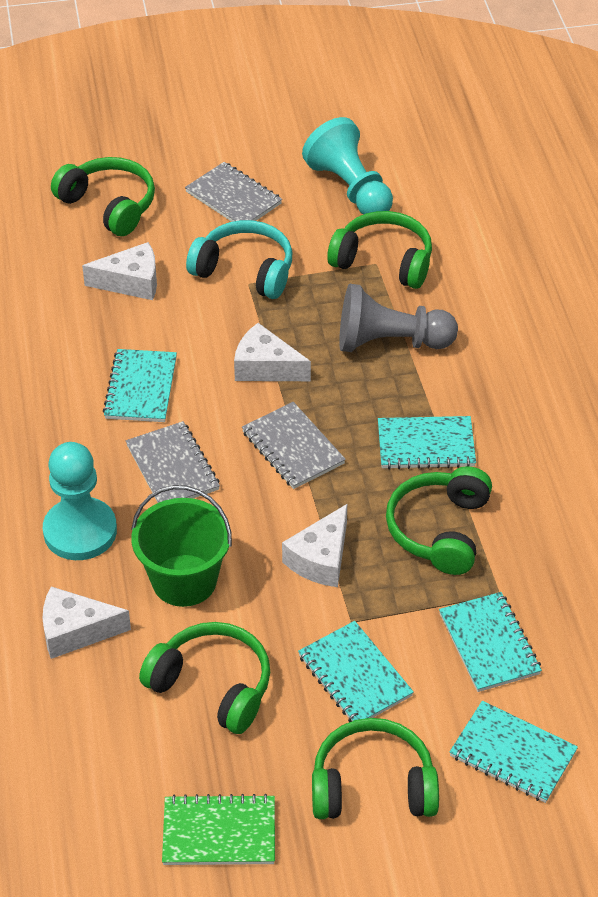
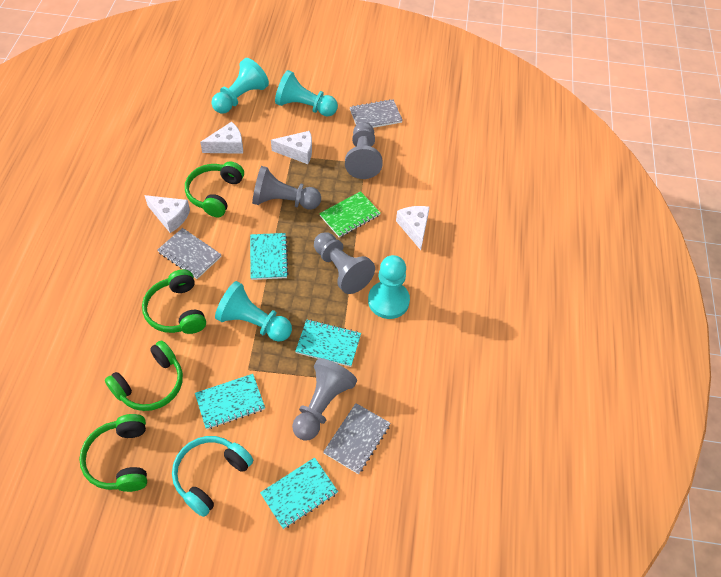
green bucket: [131,485,232,607] = 1 -> none = 0
green headphones: [51,157,155,236] [139,622,270,734] [312,718,439,819] [327,211,432,289] [386,466,492,575] = 5 -> [79,414,147,492] [105,340,183,411] [142,269,206,334] [185,161,244,217] = 4
grey pawn: [339,284,458,352] = 1 -> [252,166,321,210] [292,358,357,441] [314,232,375,294] [345,122,383,179] = 4
turquoise notebook: [103,349,177,422] [298,621,414,722] [378,416,476,469] [439,592,542,692] [450,701,578,803] = 5 -> [195,374,265,429] [250,233,289,280] [260,457,338,529] [295,320,361,367] = 4
turquoise pawn: [43,442,117,560] [302,117,393,215] = 2 -> [212,58,269,113] [215,281,292,342] [275,70,338,116] [368,255,410,319] = 4

